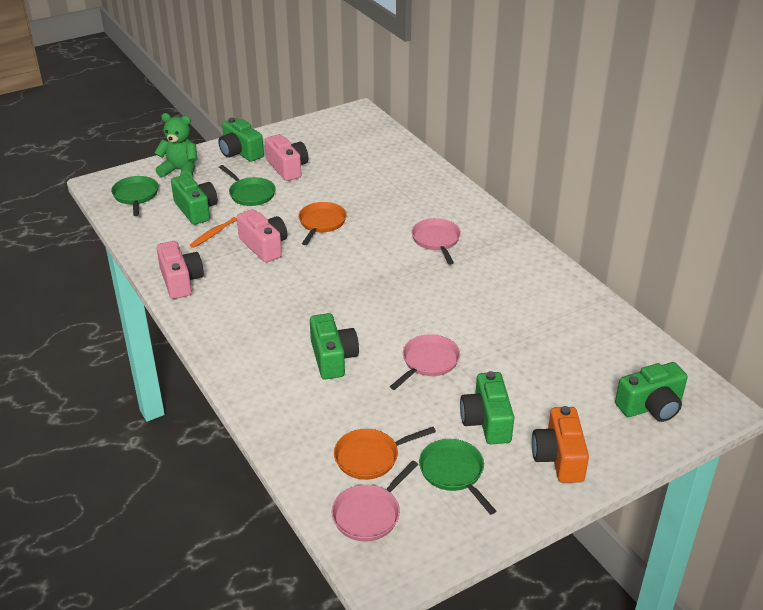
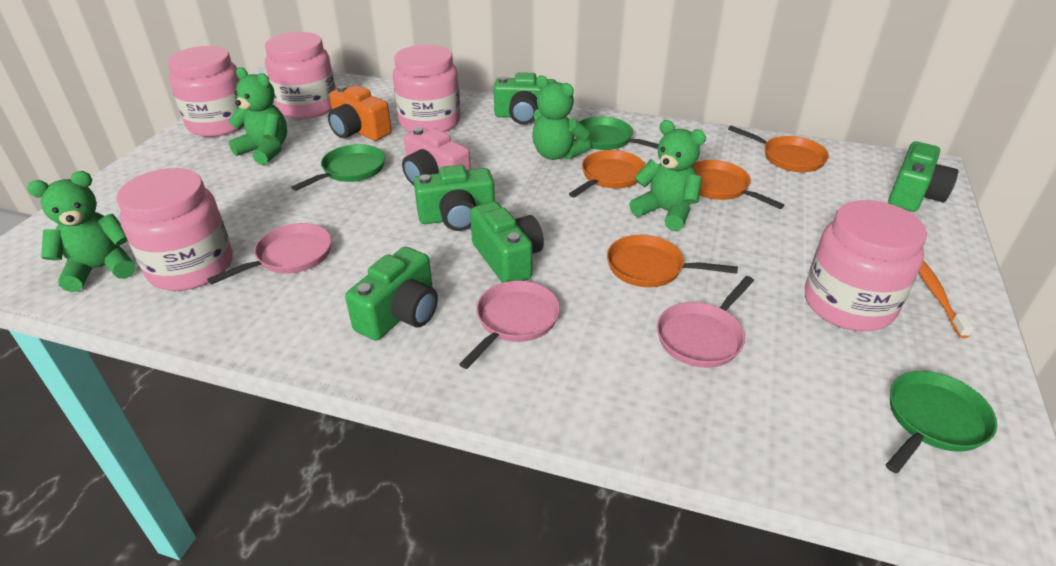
green teddy bear: [154,113,197,178] = 1 -> [27,171,135,292] [228,67,287,165] [532,76,591,160] [629,120,706,231] = 4
orange pan: [298,202,347,245] [334,427,436,480] = 2 -> [569,150,645,197] [607,235,738,287] [692,160,784,209] [728,126,829,172] = 4
pink camera: [156,241,204,299] [237,209,287,263] [265,134,308,181] = 3 -> [402,127,471,185] = 1
pink jar: none = 0 -> [116,168,233,291] [168,46,244,137] [265,32,336,119] [393,44,460,132] [805,200,927,331] = 5

